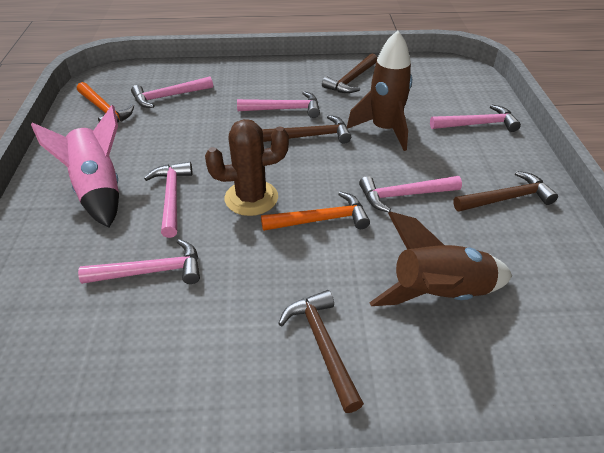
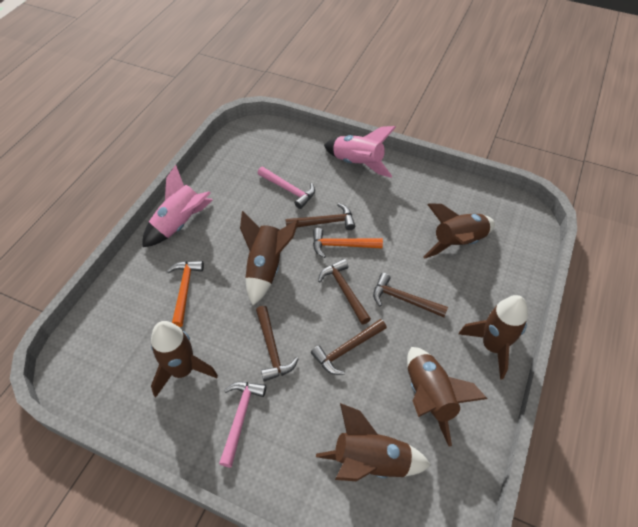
brown cactus: [205,119,289,216] = 1 -> none = 0
brown hammer: [262,115,351,144] [278,290,364,413] [322,53,377,93] [453,171,558,212] = 4 -> [256,306,298,382] [286,203,355,230] [311,319,387,375] [318,259,371,325] [373,273,448,317] = 5
brown rocket: [347,30,412,151] [369,212,512,306] = 2 -> [151,321,218,397] [240,211,299,305] [316,403,431,481] [407,347,487,446] [423,204,495,259] [459,295,528,379] = 6
pink hammer: [78,239,200,284] [131,77,213,108] [144,162,193,238] [237,91,320,118] [359,176,462,212] [430,104,521,132] = 6 -> [219,382,266,467] [257,167,315,209] = 2
pink rocket: [31,105,119,228] = 1 -> [142,165,213,247] [324,126,396,178] = 2

